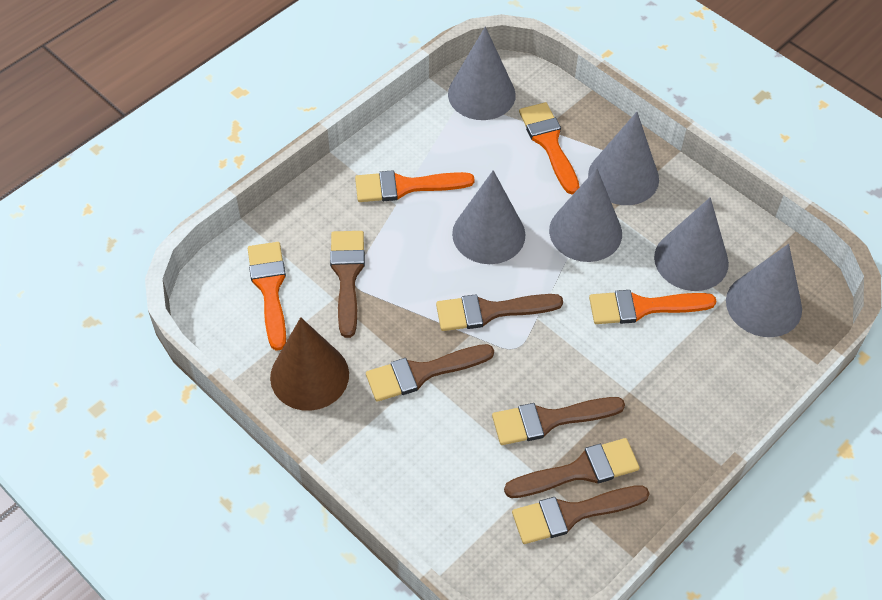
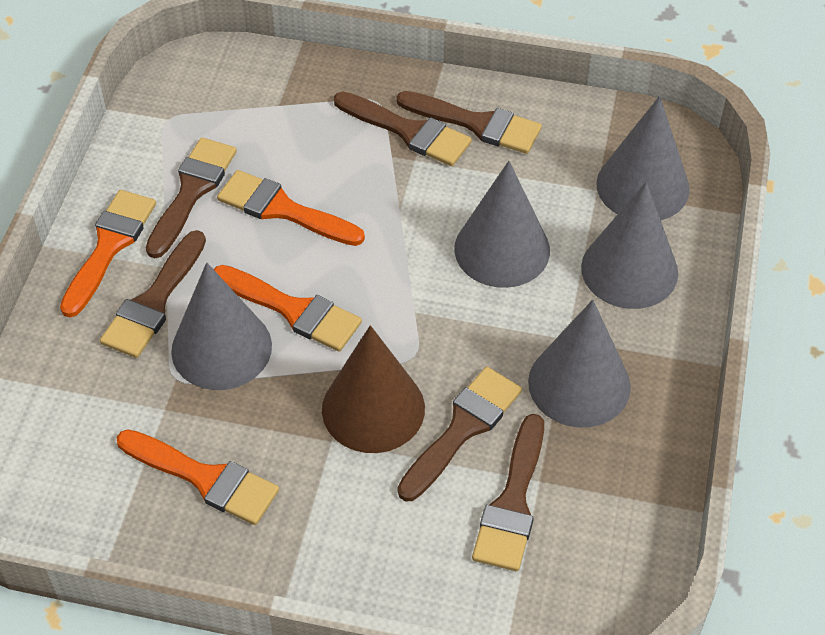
grey cone: [448,26,516,120] [452,170,526,264] [549,168,622,262] [588,112,659,205] [654,197,729,291] [726,244,802,337] = 6 -> [171,262,272,390] [454,161,550,288] [528,300,631,428] [581,182,678,309] [596,96,690,220] = 5

